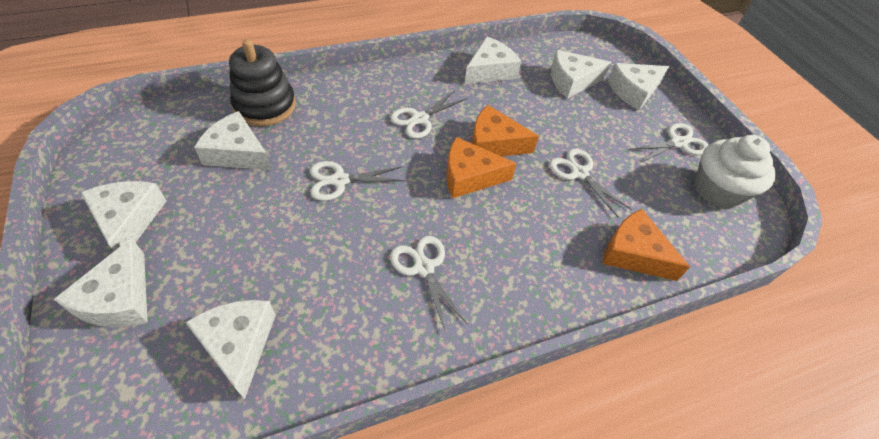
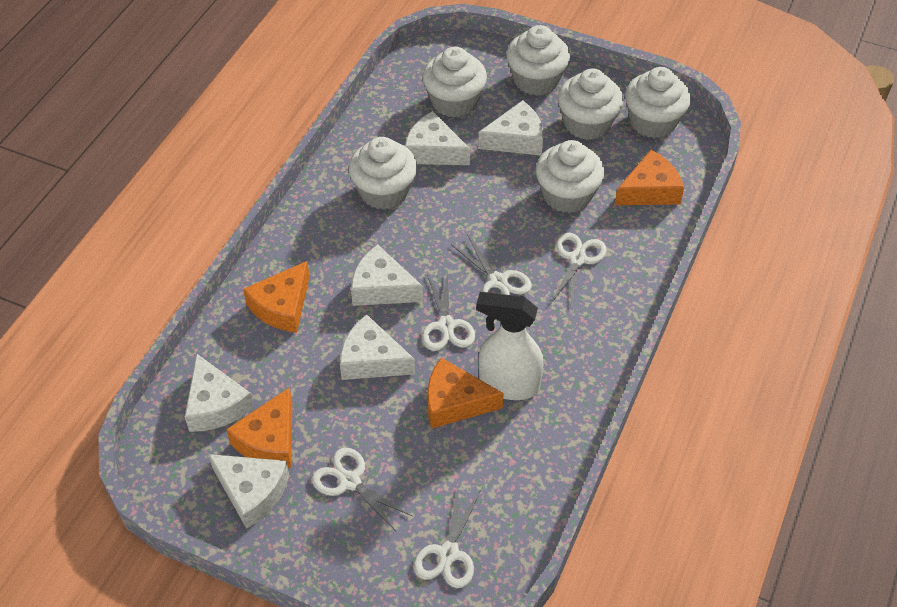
black stacking toy: [229,39,296,126] = 1 -> none = 0
orange cheese: [446,137,517,198] [472,105,539,156] [603,209,690,281] = 3 -> [226,387,292,468] [243,261,310,333] [427,358,504,429] [615,150,684,205] = 4
white cheese: [54,238,148,327] [81,181,167,251] [185,300,276,399] [194,111,271,170] [465,37,521,84] [551,50,611,98] [608,63,669,110] = 7 -> [185,354,254,432] [208,454,289,529] [340,315,415,380] [351,244,423,306] [405,111,470,165] [478,100,543,155] = 6
white cupcake: [695,135,776,209] = 1 -> [349,137,417,210] [422,47,487,117] [506,25,570,96] [536,140,604,213] [558,69,623,140] [625,67,691,138] = 6
white spray bottle: none = 0 -> [476,292,543,400] = 1

